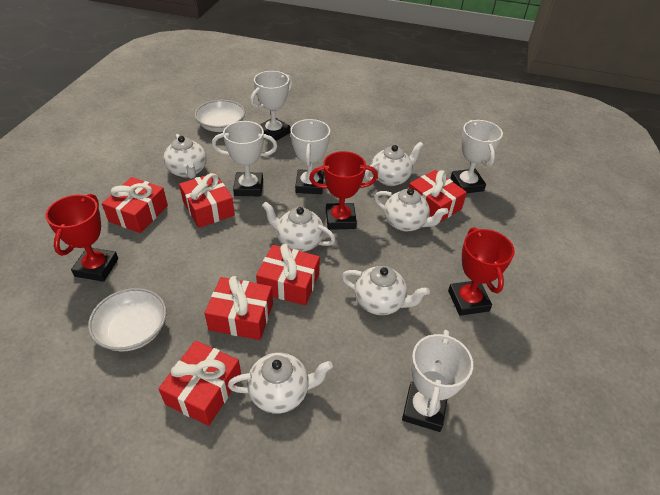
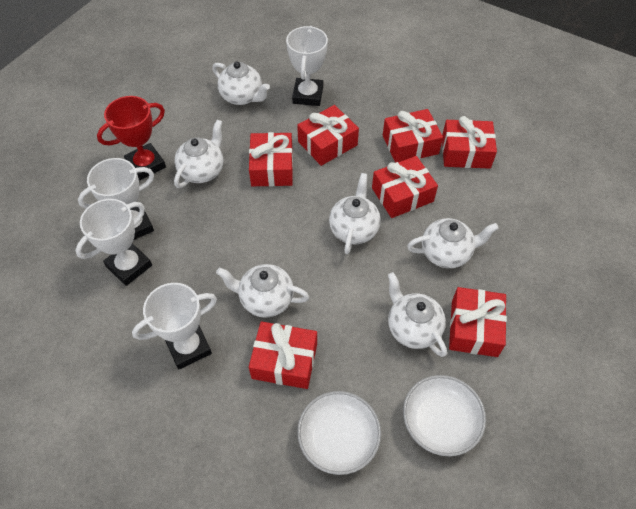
red gift: [102,177,168,233] [159,341,241,426] [179,173,235,228] [205,276,273,340] [256,244,320,306] [408,170,467,222] = 6 -> [249,132,293,187] [249,321,317,389] [297,105,359,166] [372,156,438,218] [383,109,443,163] [442,116,497,169] [449,287,507,357] = 7
red trophy: [45,194,118,282] [309,151,378,230] [448,227,515,316] = 3 -> [97,96,166,181] = 1
white trophy: [212,121,277,196] [250,71,293,141] [291,119,330,194] [402,330,473,432] [451,120,503,193] = 5 -> [76,199,152,286] [78,158,154,240] [132,283,217,369] [286,26,328,106] = 4

